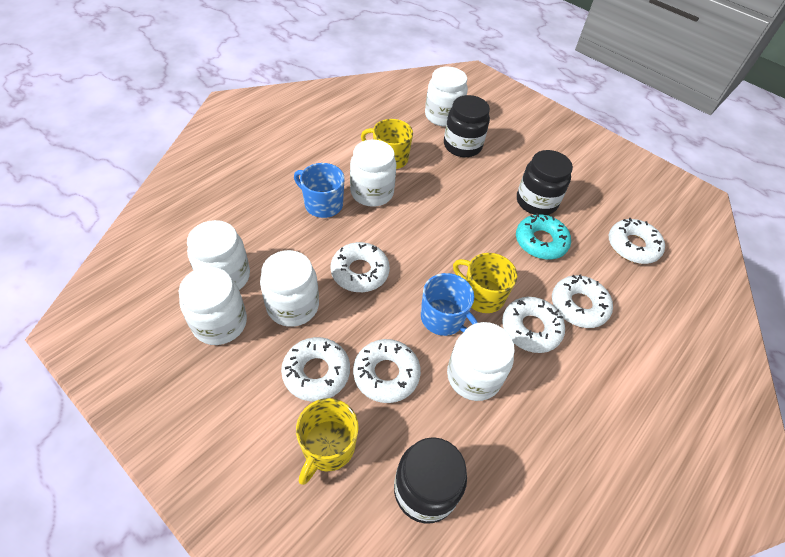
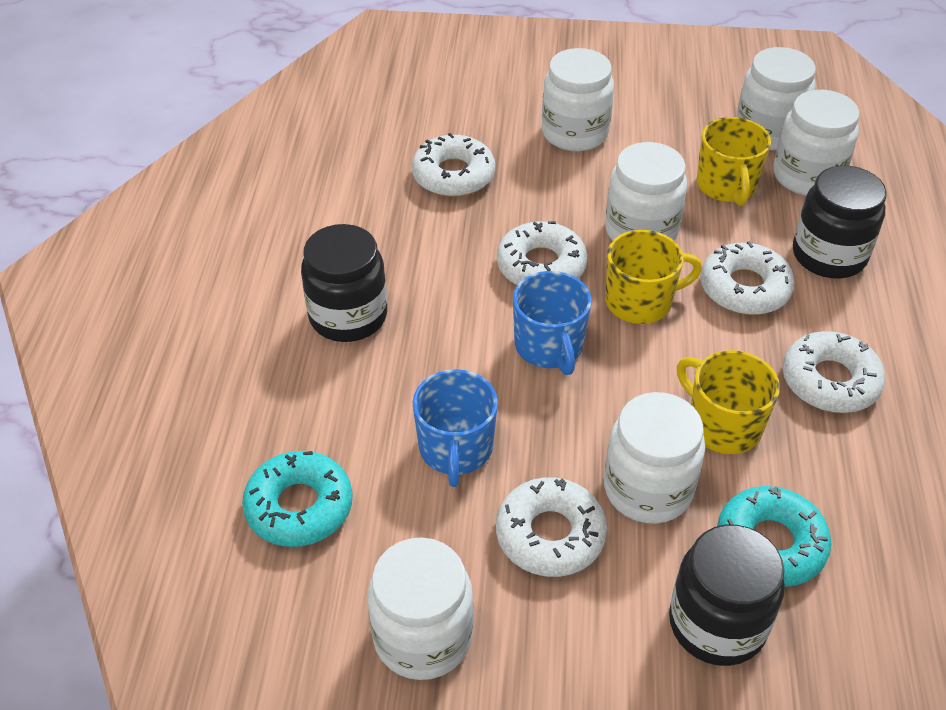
turquoise donut: [516,213,571,259] = 1 -> [242,451,353,547] [717,486,831,587] = 2
white donut: [281,337,350,401] [331,242,390,292] [353,339,421,403] [502,297,565,353] [552,274,613,328] [609,218,665,264] = 6 -> [412,133,495,197] [496,477,607,577] [497,221,587,285] [700,241,795,315] [782,331,885,413] = 5

